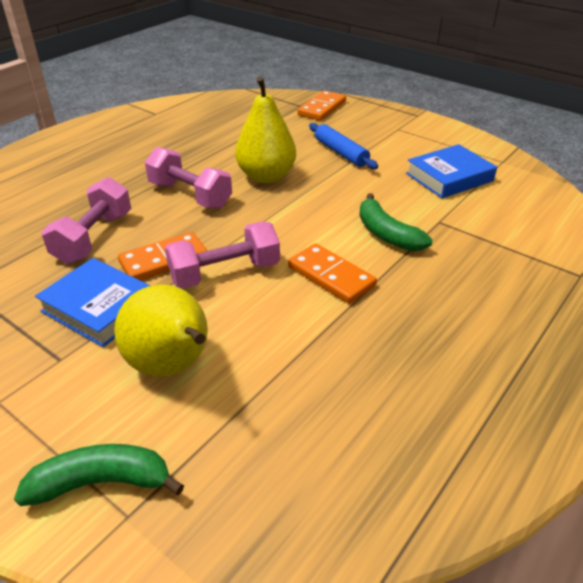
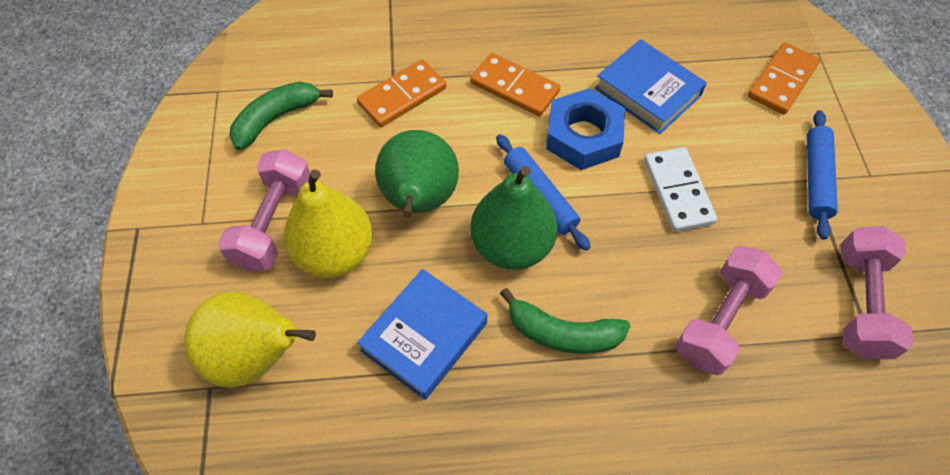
blue nut: none = 0 -> [546,88,625,170] = 1
blue rolling pin: [309,123,378,169] = 1 -> [496,134,590,251] [807,110,838,240] = 2
green pear: none = 0 -> [375,130,459,218] [470,166,558,270] = 2
white domino: none = 0 -> [644,147,717,232] = 1

